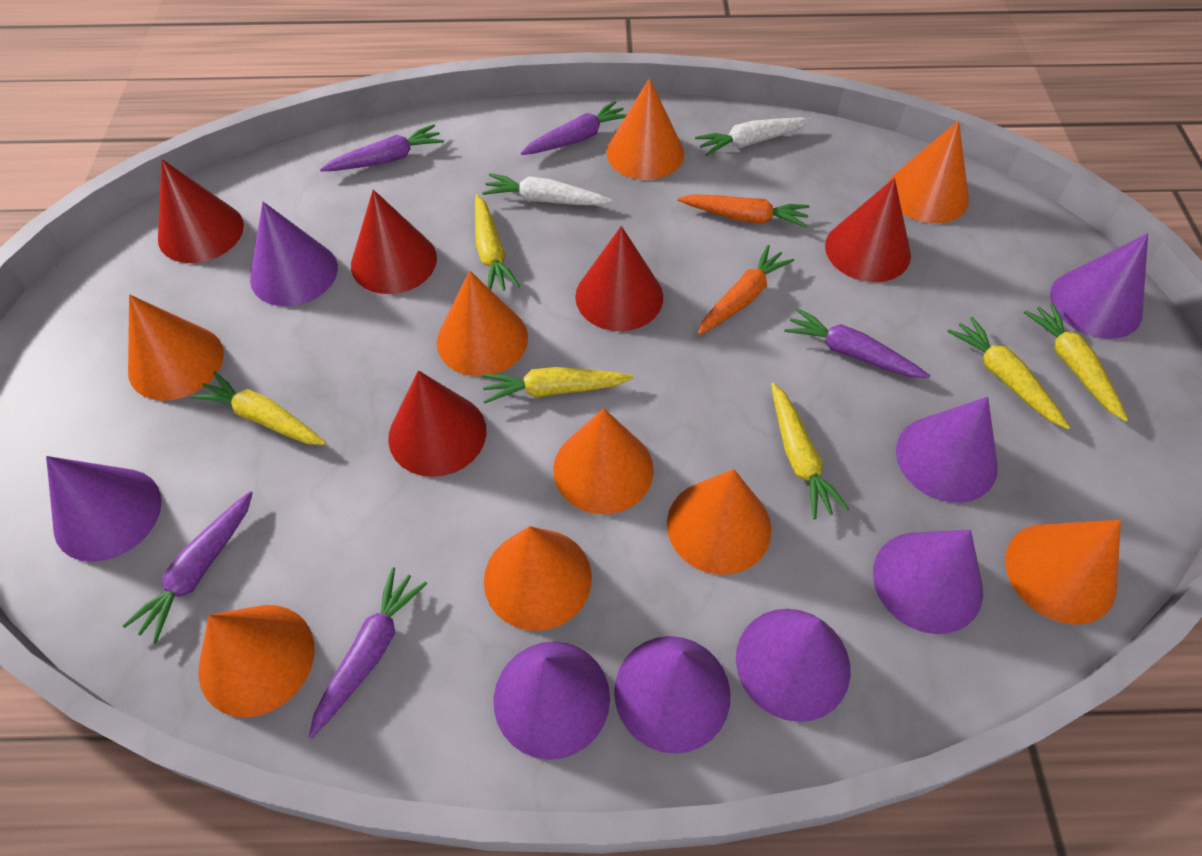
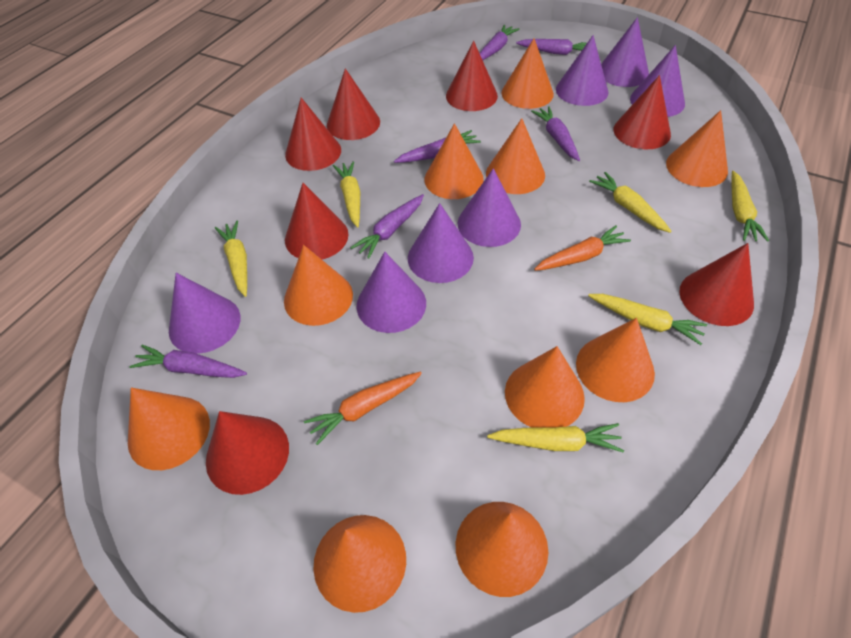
orange cone: [128,294,224,401] [198,605,314,717] [437,271,528,376] [484,526,592,631] [553,408,654,514] [607,78,684,180] [667,469,772,575] [888,120,969,223] [1005,520,1121,625] = 9 -> [128,388,210,470] [284,245,353,326] [314,515,406,613] [425,123,484,199] [456,502,548,597] [486,118,545,194] [502,38,554,109] [505,346,585,428] [576,318,655,402] [666,110,728,187] = 10
purple carrot: [123,491,253,643] [309,567,427,738] [320,124,444,171] [521,101,627,155] [784,308,930,378] = 5 -> [129,345,247,378] [350,194,424,259] [394,130,481,163] [480,25,520,60] [516,39,587,55] [531,106,580,161] = 6
purple cone: [46,456,162,562] [250,202,338,306] [494,641,610,760] [614,636,730,754] [736,609,851,722] [873,530,983,634] [896,397,998,503] [1050,233,1148,339] = 8 -> [169,273,240,354] [356,252,426,333] [408,203,474,283] [457,168,521,247] [556,35,608,106] [601,17,649,87] [630,45,685,117] = 7
red cone: [158,159,244,263] [351,189,437,294] [388,370,486,477] [575,226,663,331] [825,178,911,282] = 5 -> [206,411,289,495] [285,98,341,171] [285,183,349,260] [327,68,380,140] [446,41,498,111] [613,75,671,149] [679,243,754,326] = 7
white carrot: [482,173,612,205] [695,117,812,156] = 2 -> none = 0

